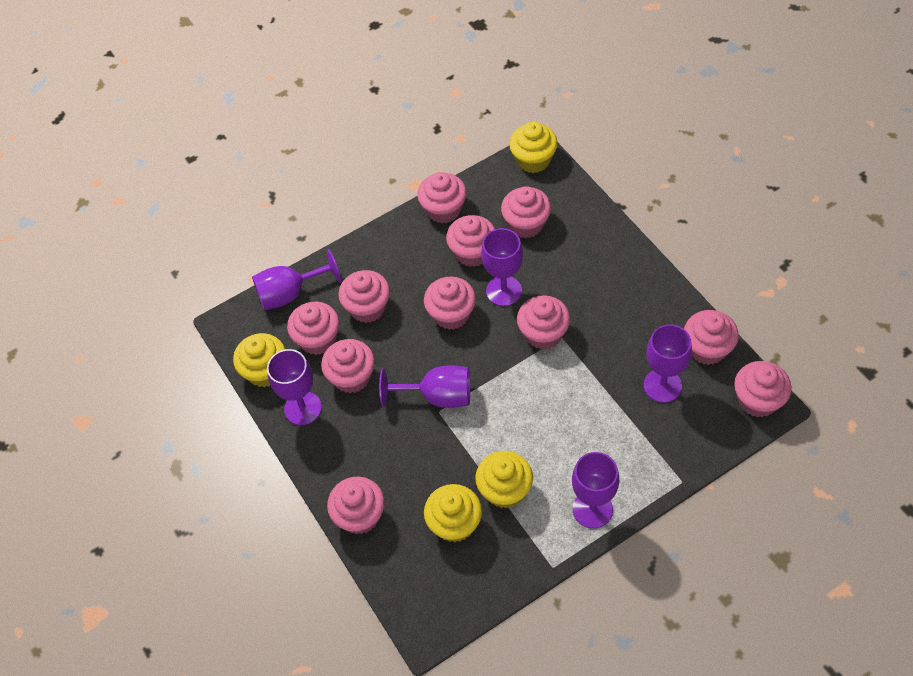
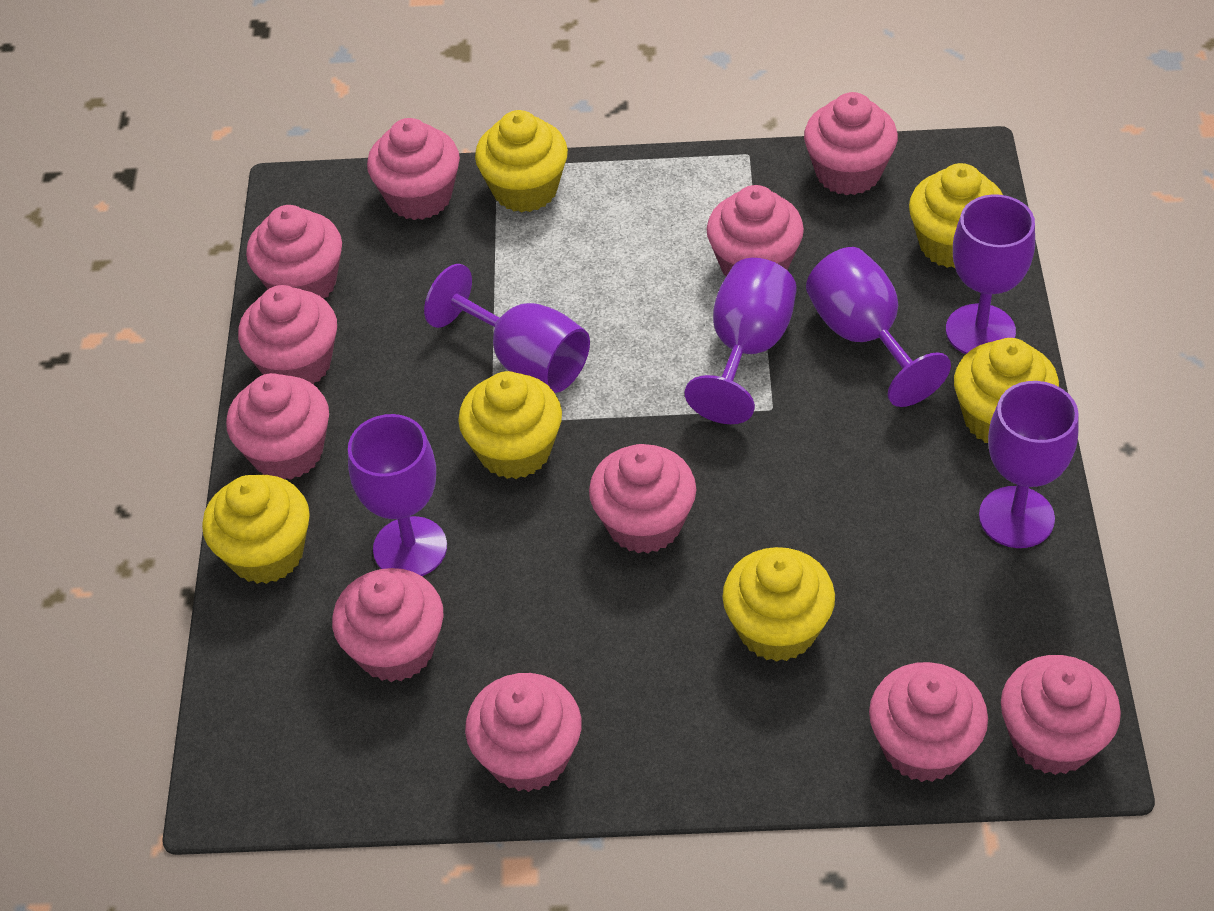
yellow cupcake: [233,333,285,387] [424,484,482,542] [475,451,533,508] [509,122,558,173] = 4 -> [202,475,310,584] [458,371,562,479] [475,110,568,212] [722,547,835,662] [909,163,1003,268] [954,338,1059,443] = 6

